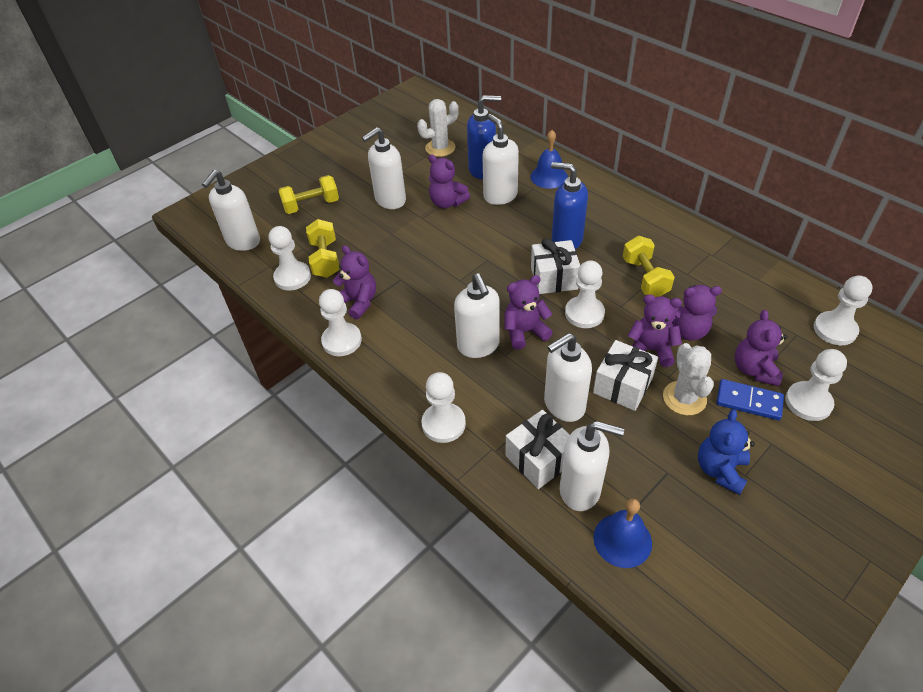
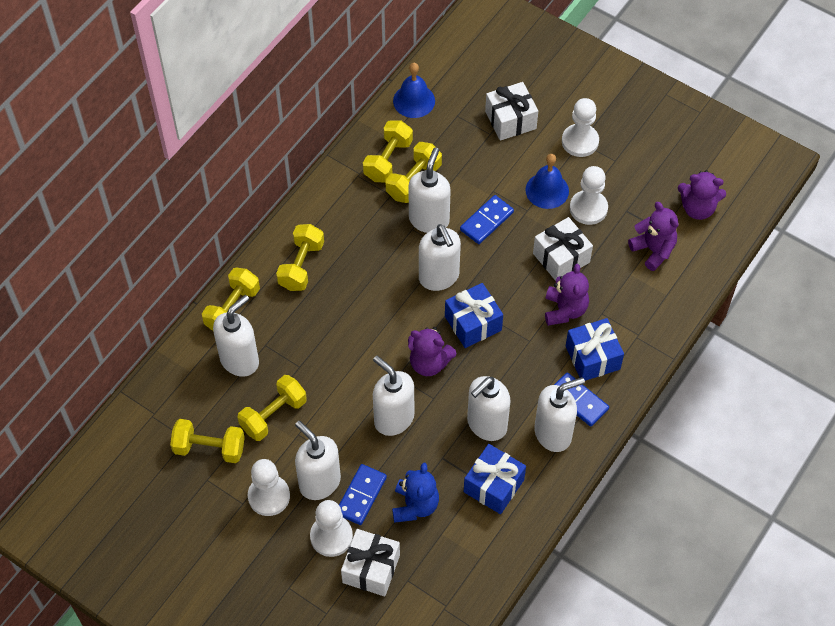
blue domino: [716,379,784,420] = 1 -> [339,464,387,525] [460,195,514,244] [554,372,609,427] = 3
blue gift: none = 0 -> [445,283,503,348] [464,444,526,514] [566,318,624,381] = 3
blue soap dispenser: [467,95,501,179] [551,162,588,249] = 2 -> none = 0
purple teddy bear: [333,245,376,320] [428,154,470,209] [505,275,553,350] [628,294,682,367] [672,285,722,341] [735,310,787,386] = 6 -> [408,327,456,376] [545,264,589,326] [628,202,679,271] [678,170,726,220] = 4
white cactus: [417,99,459,157] [663,343,714,415] = 2 -> none = 0
white pawn: [269,226,311,291] [319,289,362,356] [421,372,466,443] [565,260,605,328] [785,349,847,421] [814,276,873,345] = 6 -> [248,459,290,516] [310,500,353,557] [562,98,599,157] [570,166,608,225] = 4
white soap dispenser: [202,170,260,251] [362,127,406,209] [454,273,500,358] [482,114,519,205] [544,333,592,422] [560,421,624,511] = 6 -> [213,295,259,377] [295,421,341,500] [373,356,414,436] [409,148,451,233] [419,224,461,291] [467,376,511,441] [534,377,585,452] = 7
yellow dumbbell: [278,175,339,214] [306,219,340,278] [623,236,675,297] = 3 -> [170,419,245,463] [202,268,260,331] [238,375,307,441] [276,224,324,291] [363,120,413,182] [385,142,442,203] = 6

